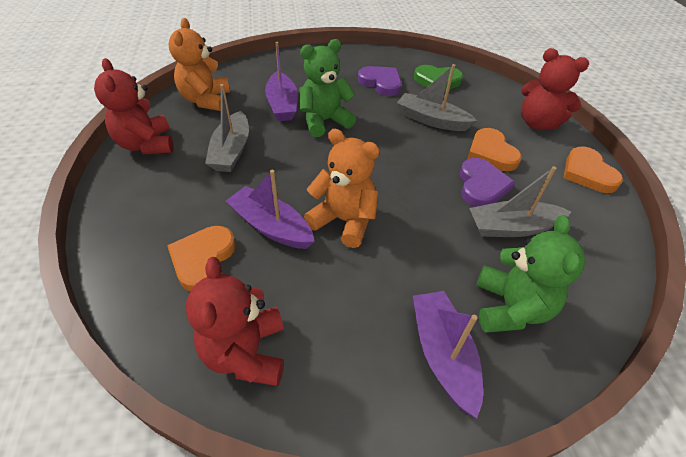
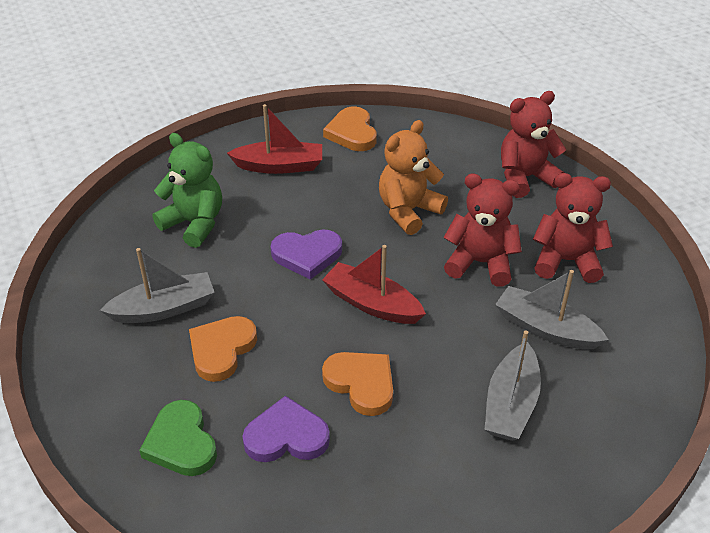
green teddy bear: [299,39,356,137] [477,215,585,333] = 2 -> [153,133,222,248] = 1
orange teddy bear: [168,18,230,111] [304,129,380,248] = 2 -> [379,120,448,235] = 1
purple boat: [226,170,315,249] [265,42,298,121] [413,291,483,418] = 3 -> none = 0
red boat: none = 0 -> [227,104,322,174] [322,245,426,324] = 2

